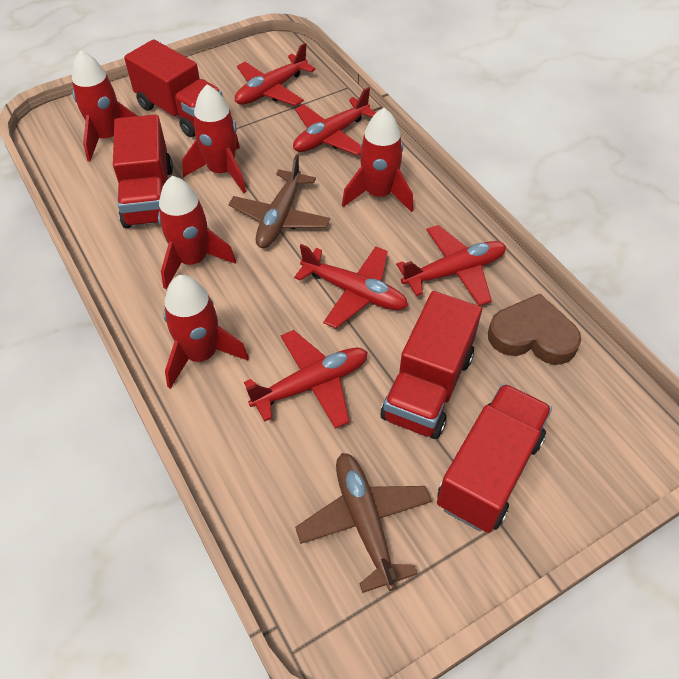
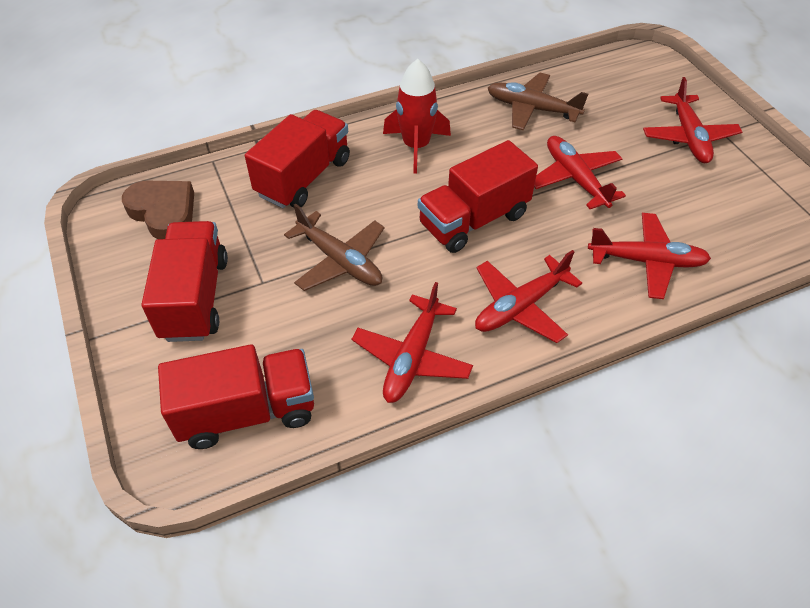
red rocket: [72,50,137,162] [158,176,236,289] [163,275,249,389] [182,84,246,193] [342,108,413,212] = 5 -> [383,59,451,174] = 1

